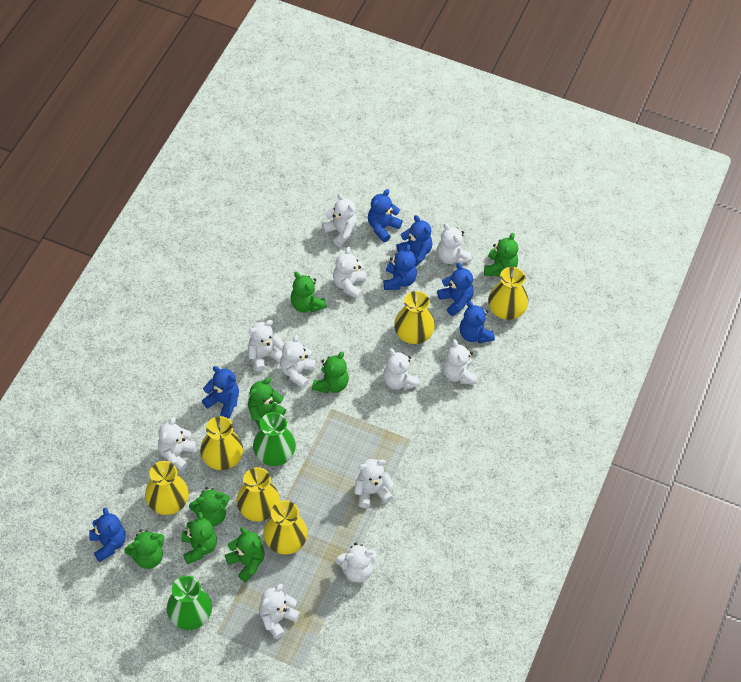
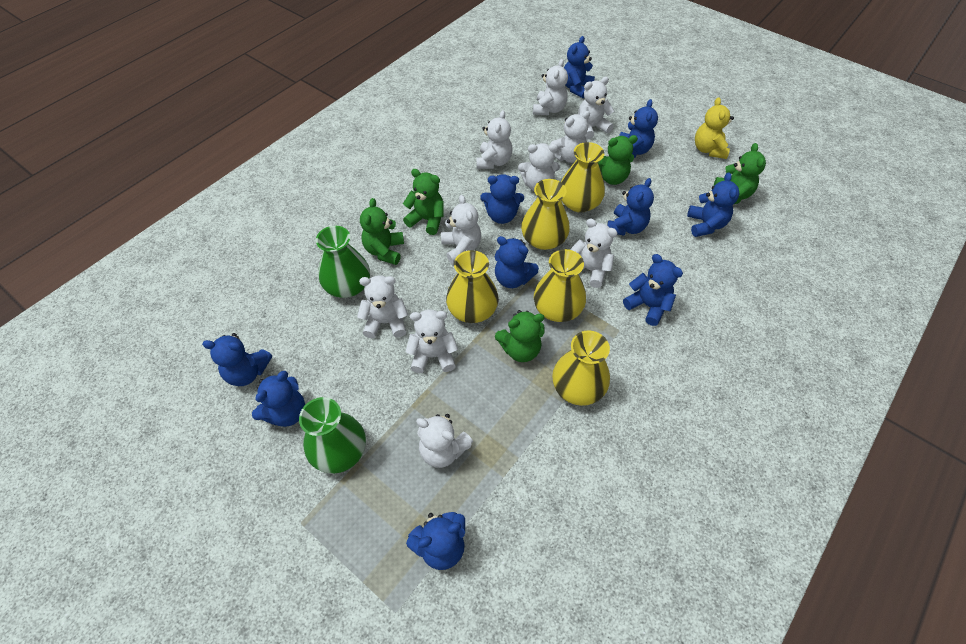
blue teddy bear: [89,508,126,562] [202,366,239,419] [368,189,402,242] [384,244,417,290] [396,215,432,267] [437,263,474,316] [460,301,495,343] = 7 -> [202,333,272,386] [252,371,305,427] [406,512,465,570] [480,174,524,224] [495,236,539,288] [564,36,595,99] [607,178,654,236] [619,99,658,158] [623,254,683,326] [687,172,739,237] = 10
green teddy bear: [124,530,165,569] [181,512,217,564] [189,487,230,526] [225,527,265,582] [248,378,286,429] [290,272,327,313] [312,351,349,393] [484,233,518,277] = 8 -> [360,198,404,265] [403,169,444,235] [495,310,545,362] [598,135,638,185] [714,143,766,204] = 5
white teddy bear: [158,417,196,471] [248,320,284,372] [259,584,300,639] [280,335,316,388] [322,193,357,247] [333,247,366,299] [336,543,377,583] [354,459,394,508] [383,348,420,390] [437,223,472,265] [443,339,477,384] = 11 -> [357,275,408,338] [405,309,458,373] [416,414,473,468] [441,195,481,264] [476,110,512,169] [518,143,560,191] [533,59,568,115] [551,111,590,163] [570,219,618,288] [578,77,614,140] = 10
yellow teddy bear: none = 0 -> [695,97,734,159] = 1
yellow vase: [145,461,189,515] [200,416,243,470] [236,467,280,522] [264,500,308,555] [394,291,435,344] [488,267,528,320] = 6 -> [446,250,499,323] [521,179,570,250] [534,249,586,322] [552,331,610,406] [561,142,605,212] = 5

